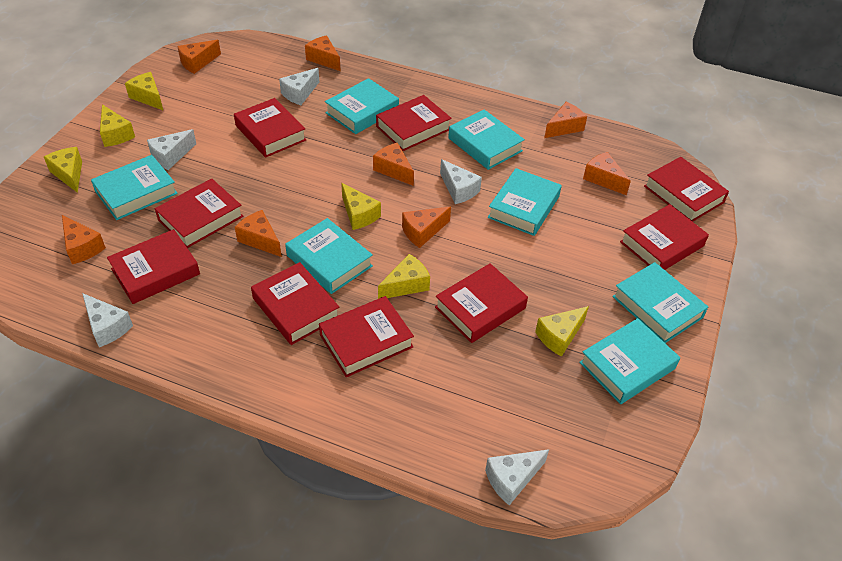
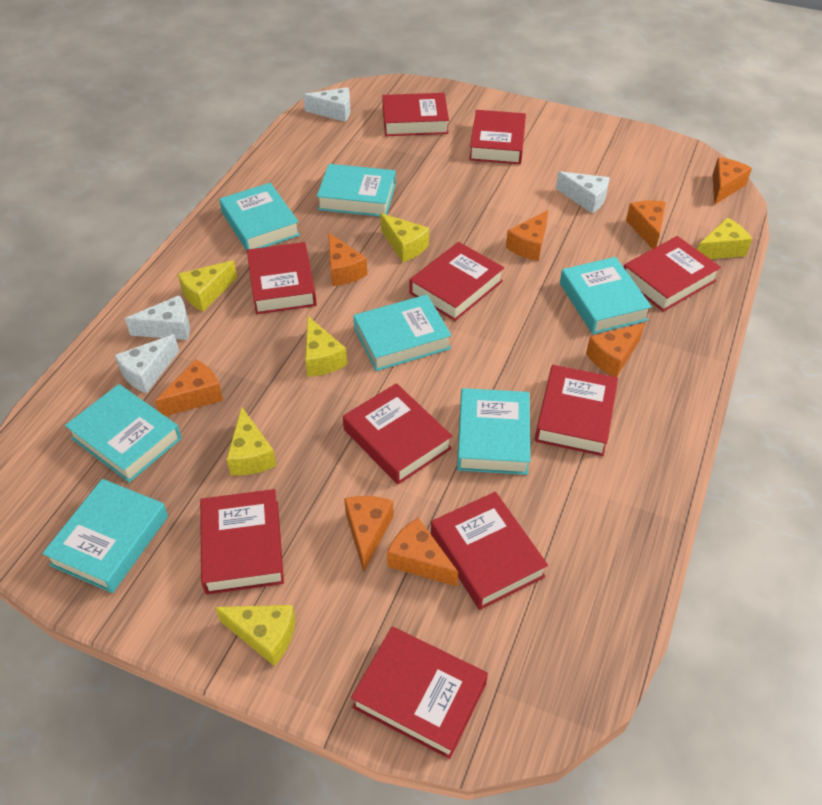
red book: [107,229,200,304] [155,179,244,248] [234,98,307,158] [251,262,339,345] [319,296,414,377] [376,95,451,151] [435,263,528,343] [620,204,709,270] [644,157,729,222] = 9 -> [200,489,284,595] [247,242,317,314] [343,383,452,484] [351,627,488,759] [383,93,449,136] [409,242,504,321] [431,492,548,610] [469,110,526,164] [535,365,618,456] [624,236,721,312] = 10
white cheese: [82,293,133,347] [147,129,196,170] [279,68,319,105] [440,159,482,204] [485,449,549,505] = 5 -> [115,334,179,393] [125,295,190,340] [303,87,350,122] [556,171,610,213] = 4

